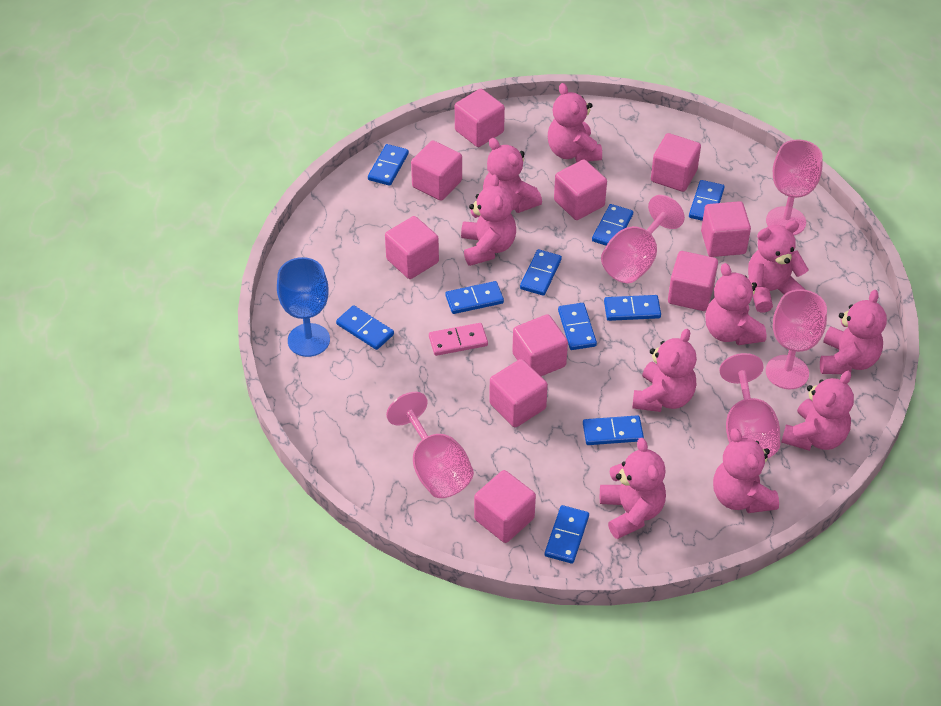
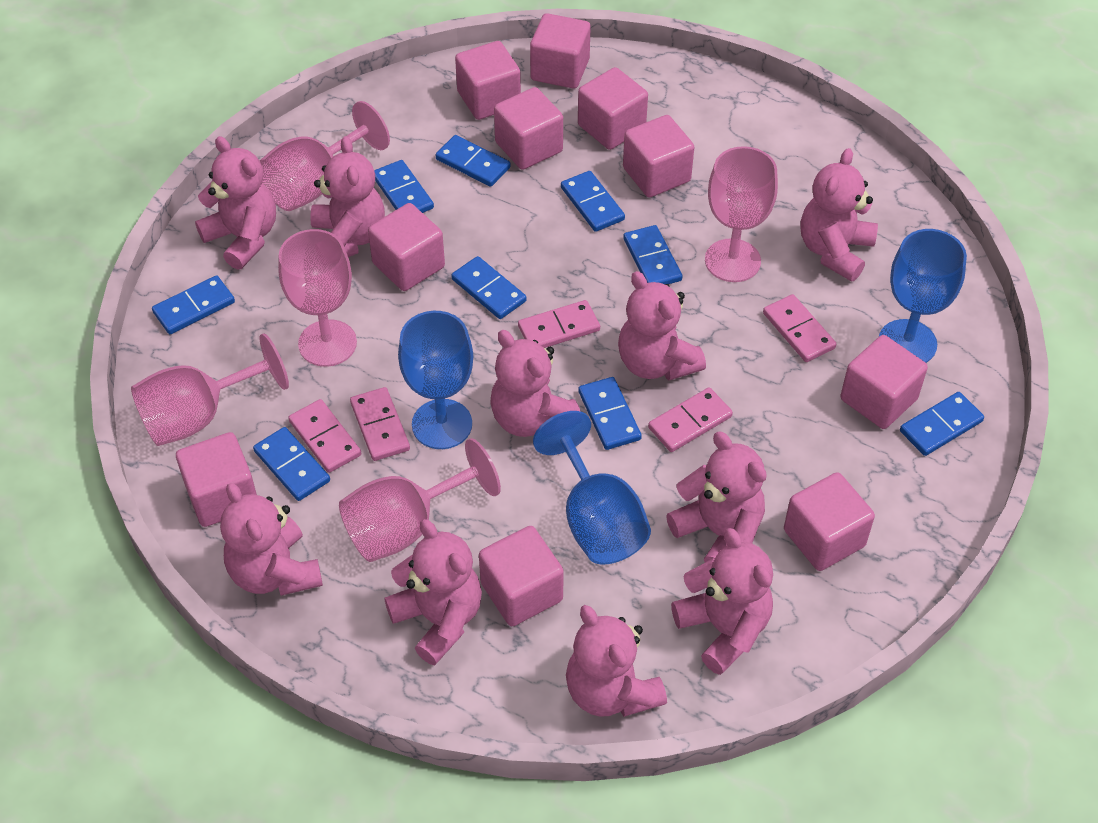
blue domino: [336,305,394,350] [368,144,409,186] [445,281,504,314] [520,249,562,296] [545,505,589,564] [558,303,597,350] [583,415,644,445] [592,204,633,246] [604,295,661,321] [689,180,725,221] = 10 -> [152,275,235,334] [253,427,330,501] [374,160,434,213] [436,135,510,187] [451,256,526,319] [561,171,625,232] [578,377,642,450] [623,225,683,284] [900,392,984,456] = 9
blue goblet: [277,257,330,357] = 1 -> [398,311,473,449] [533,411,651,565] [879,229,967,363] = 3
pink domino: [429,323,488,356] = 1 -> [288,399,361,473] [350,387,410,461] [518,300,600,348] [648,387,733,452] [763,294,836,362] = 5

